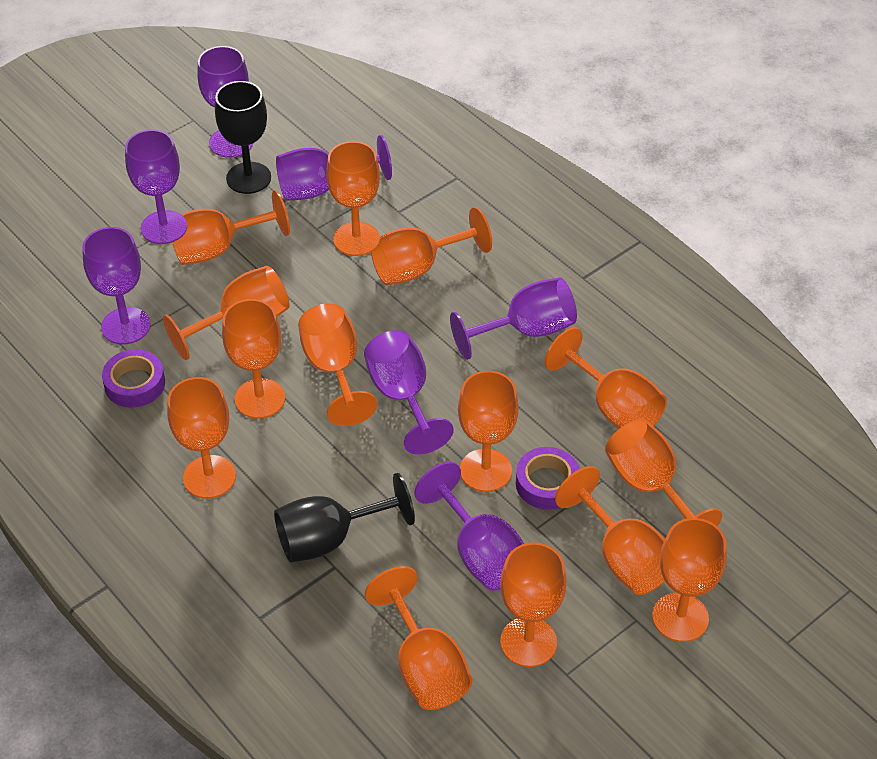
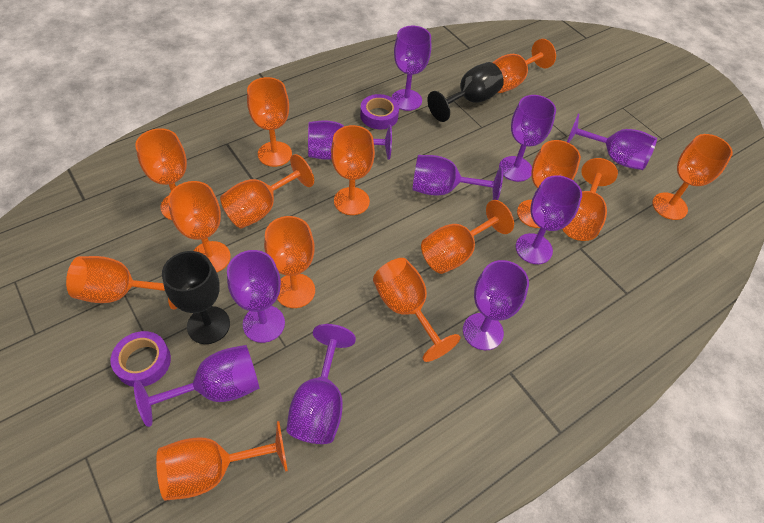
purple goblet: [82,227,150,344] [125,130,181,244] [197,46,253,158] [276,135,392,201] [364,330,454,454] [414,462,524,590] [450,277,577,360] = 7 -> [134,345,259,427] [227,250,285,343] [286,324,356,444] [308,120,392,160] [392,26,431,111] [412,155,503,200] [463,260,529,350] [499,95,556,182] [516,175,582,264] [567,114,657,170] = 10

